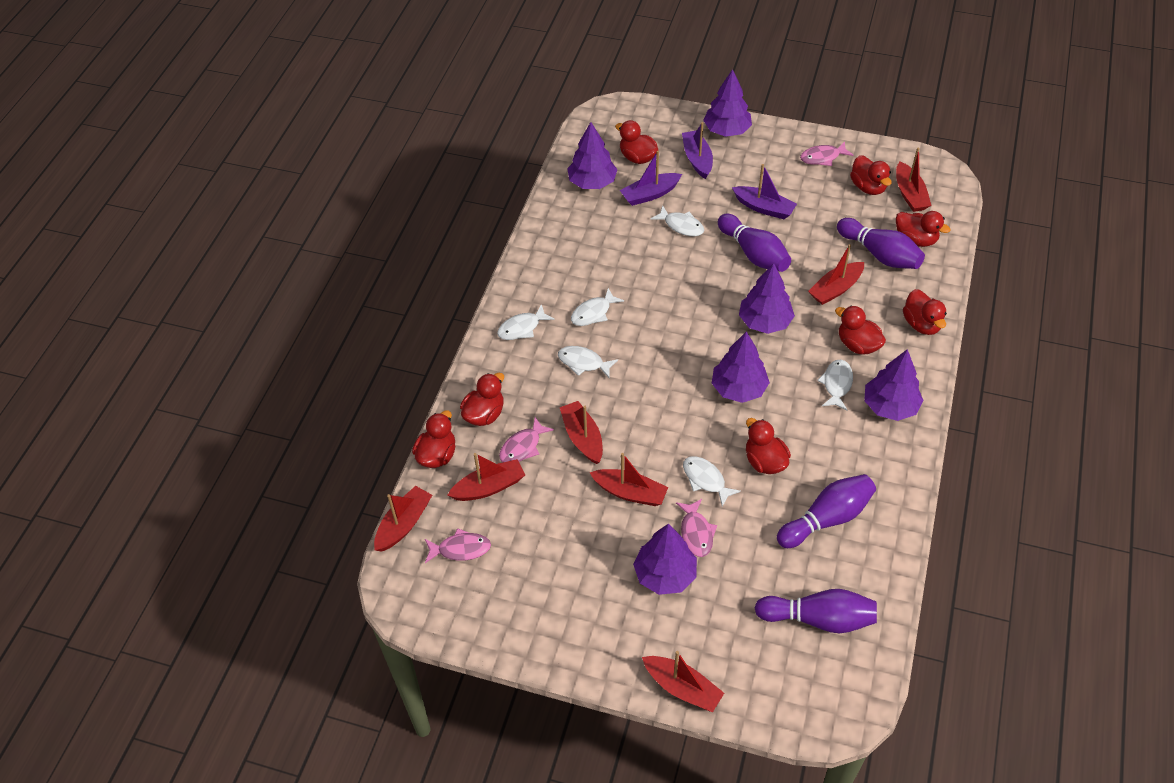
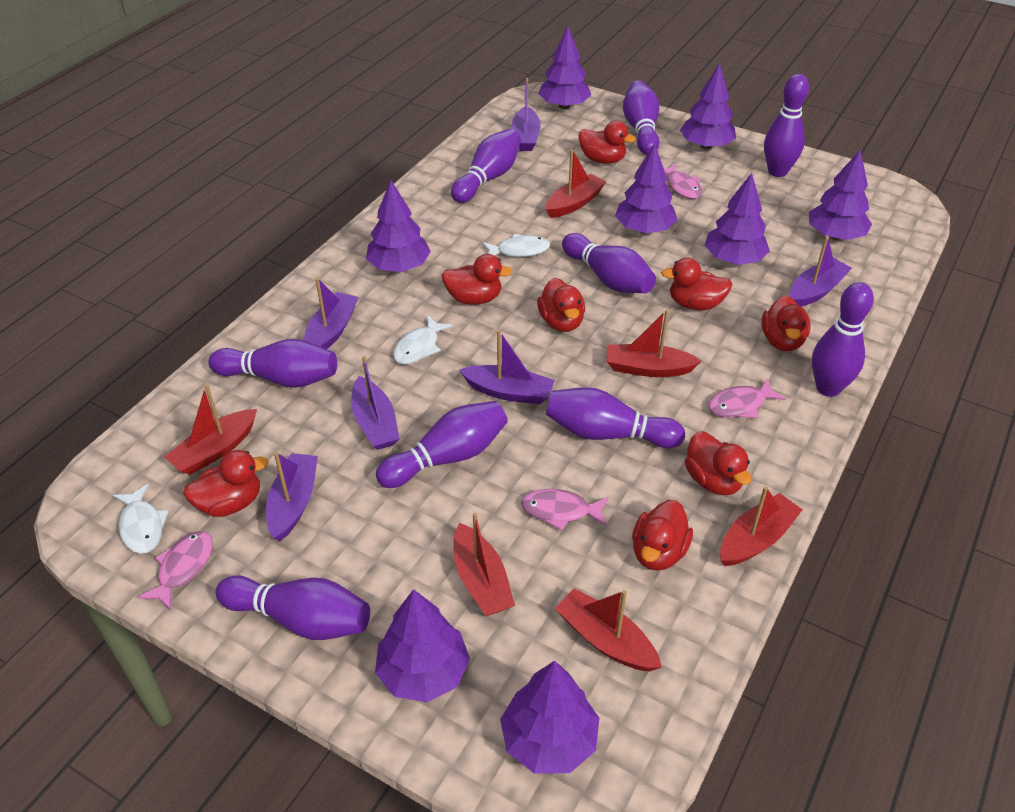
purple boat: [620,151,682,206] [682,122,713,179] [732,164,797,219] = 3 -> [266,452,318,541] [304,278,358,349] [351,356,400,450] [459,330,555,404] [512,78,541,151] [790,236,852,307] = 6
purple bowling pin: [718,214,791,272] [755,589,877,633] [777,474,876,548] [837,218,925,269] = 4 -> [208,339,337,388] [216,575,370,640] [376,401,508,488] [451,129,521,203] [546,387,685,448] [562,233,656,293] [623,80,660,155] [764,74,809,177] [812,282,874,397] = 9
purple tree: [567,122,618,189] [633,524,697,595] [703,69,752,137] [712,331,770,403] [739,263,795,334] [864,349,924,421] = 6 -> [366,180,431,272] [375,589,470,702] [500,661,599,774] [538,26,591,109] [615,144,678,233] [680,63,736,149] [705,173,770,265] [809,150,872,240] = 8
red boat: [374,486,432,551] [447,453,525,501] [560,401,603,464] [590,453,668,506] [642,651,724,712] [808,244,864,305] [896,148,932,212] = 7 -> [165,385,257,475] [453,513,515,616] [546,149,606,218] [555,588,662,671] [606,310,701,377] [720,486,803,566] = 6
white fish: [497,304,554,340] [558,346,618,378] [571,288,624,326] [651,205,704,236] [683,456,741,507] [817,360,853,410] = 6 -> [113,484,169,554] [393,316,453,365] [482,234,550,257] = 3

